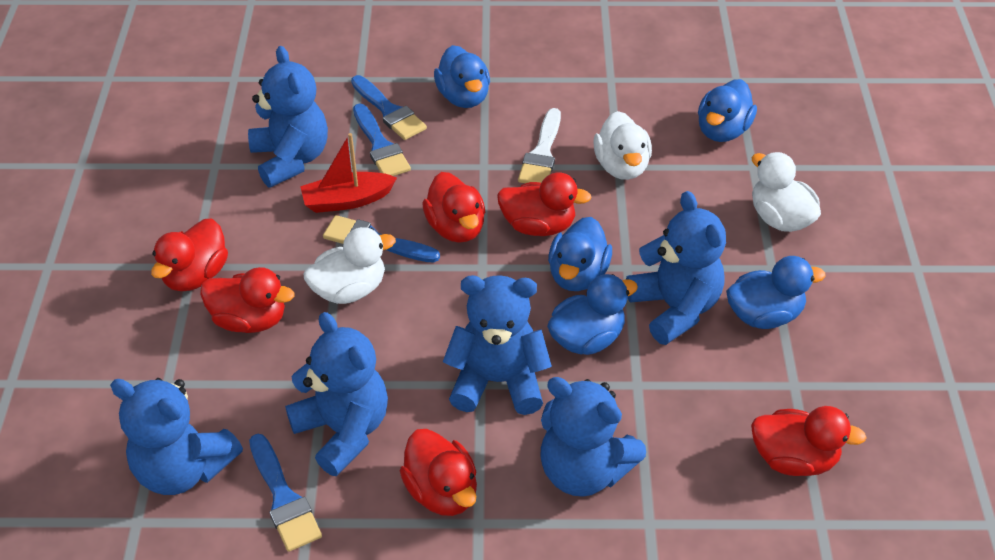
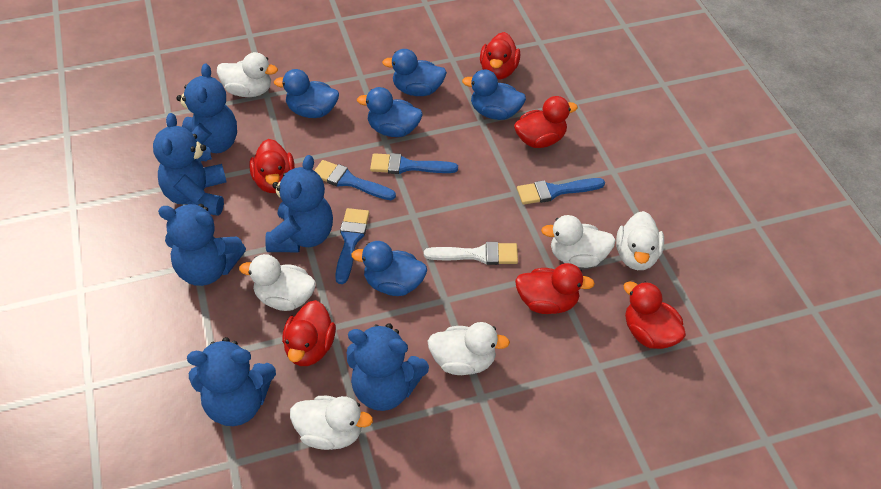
red boat: [300,133,397,213] = 1 -> none = 0
white duck: [304,227,396,304] [593,111,652,180] [751,152,821,232] = 3 -> [217,52,278,97] [239,254,316,311] [290,396,373,450] [428,322,510,375] [541,215,616,268] [616,211,664,270] = 6

